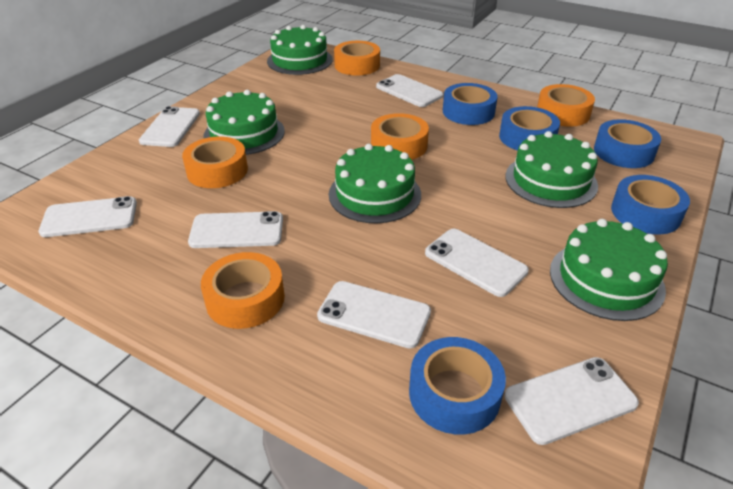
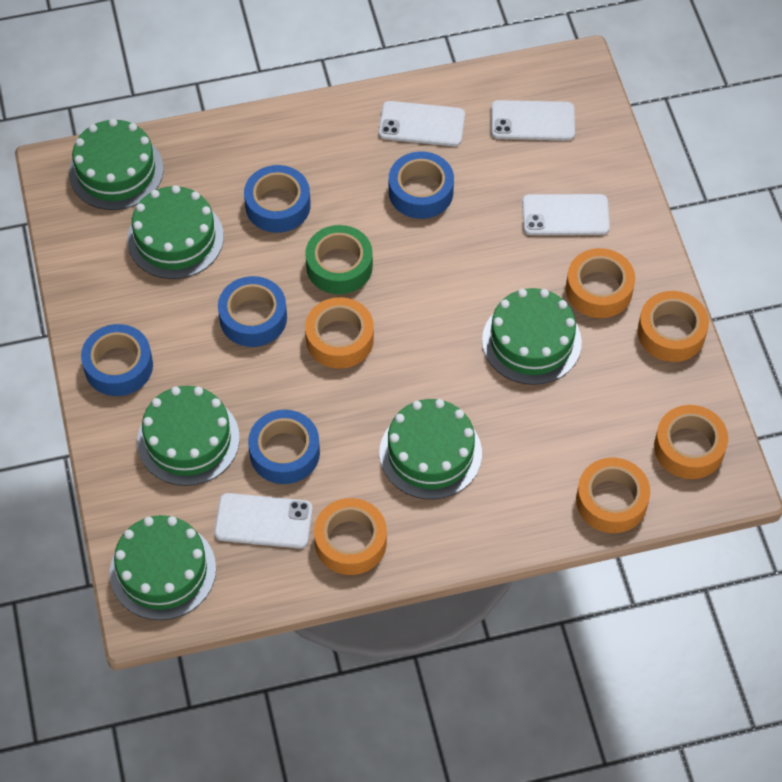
green cake: [203,90,285,155] [267,25,333,75] [329,144,421,223] [505,131,598,208] [550,219,668,321] = 5 -> [69,119,164,210] [110,515,216,620] [127,185,224,279] [137,386,240,486] [379,399,482,499] [482,288,582,385] = 6
green tape: none = 0 -> [305,225,373,294] = 1
orange tape: [182,136,248,188] [201,252,285,329] [334,41,380,76] [371,113,429,160] [537,84,595,127] = 5 -> [305,297,374,369] [314,498,387,575] [566,248,635,318] [576,458,650,533] [637,291,709,362] [654,405,728,479] = 6
white phone: [39,196,137,237] [139,106,200,147] [188,211,283,248] [317,281,431,349] [376,74,444,107] [425,229,529,297] [505,357,639,445] = 7 -> [214,493,313,549] [379,101,465,146] [491,100,575,141] [522,194,610,235] = 4

